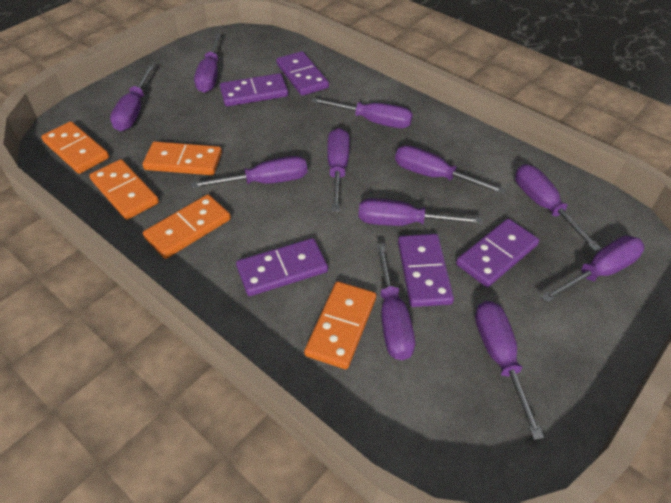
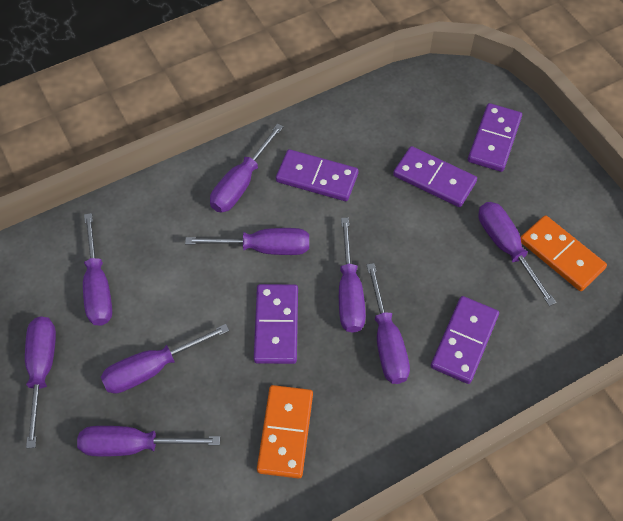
orange domino: [41,121,109,174] [89,159,159,220] [143,141,222,175] [143,194,231,259] [304,281,376,369] = 5 -> [257,385,313,479] [521,215,607,291] = 2
purple screwdriver: [110,65,154,131] [191,156,307,189] [194,34,221,93] [311,98,413,128] [327,128,350,212] [358,198,483,226] [376,243,415,360] [395,145,506,195] [475,301,544,440] [515,165,602,251] [541,236,644,303] = 11 -> [25,316,56,448] [77,426,220,457] [83,213,112,325] [101,324,229,394] [185,228,309,255] [210,124,283,212] [339,218,366,333] [367,263,410,384] [478,202,556,306] = 9

